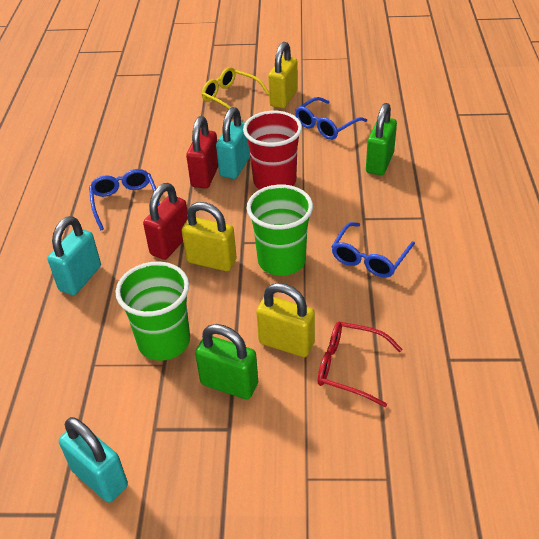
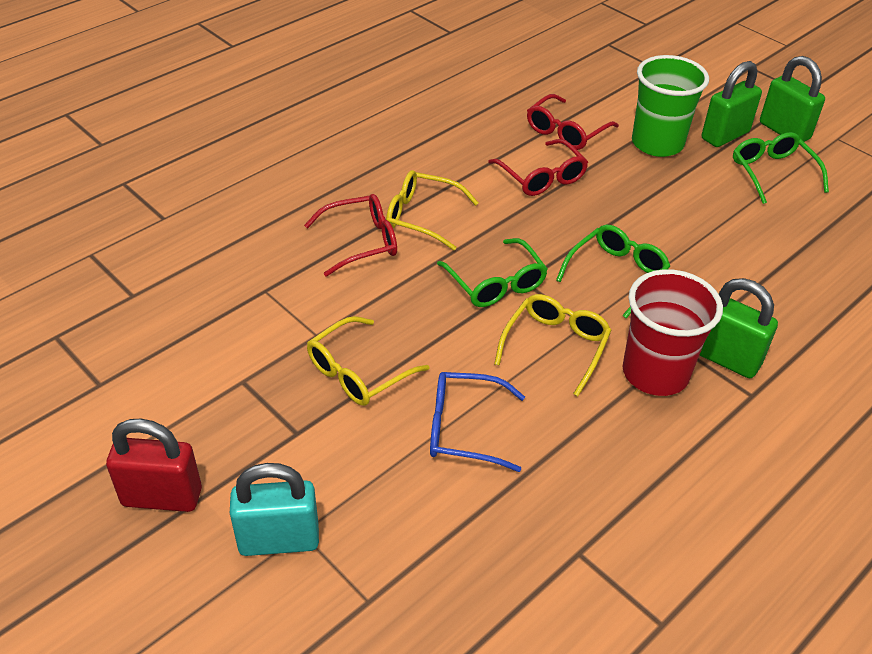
blue glasses: [89,169,160,231] [295,97,367,140] [331,222,415,278] = 3 -> [430,372,525,472] = 1
green cup: [116,262,190,361] [247,185,313,276] = 2 -> [632,55,709,157] = 1
green glasses: none = 0 -> [437,238,548,307] [556,225,670,318] [733,132,829,204] = 3
green padlock: [195,324,258,400] [366,103,397,175] = 2 -> [700,278,778,378] [702,61,762,147] [760,56,825,142] = 3
red glasses: [318,322,403,407] = 1 -> [304,194,397,277] [488,139,588,196] [527,94,619,150] = 3
red padlock: [143,183,188,260] [186,116,218,189] = 2 -> [106,419,202,512] = 1
turquoise padlock: [48,216,101,295] [59,417,128,502] [216,107,250,179] = 3 -> [230,463,319,556] = 1
yellow glasses: [202,67,269,116] = 1 -> [307,316,429,406] [386,170,479,251] [494,294,612,396] = 3
yellow padlock: [182,202,237,271] [256,283,315,357] [268,42,298,108] = 3 -> none = 0

